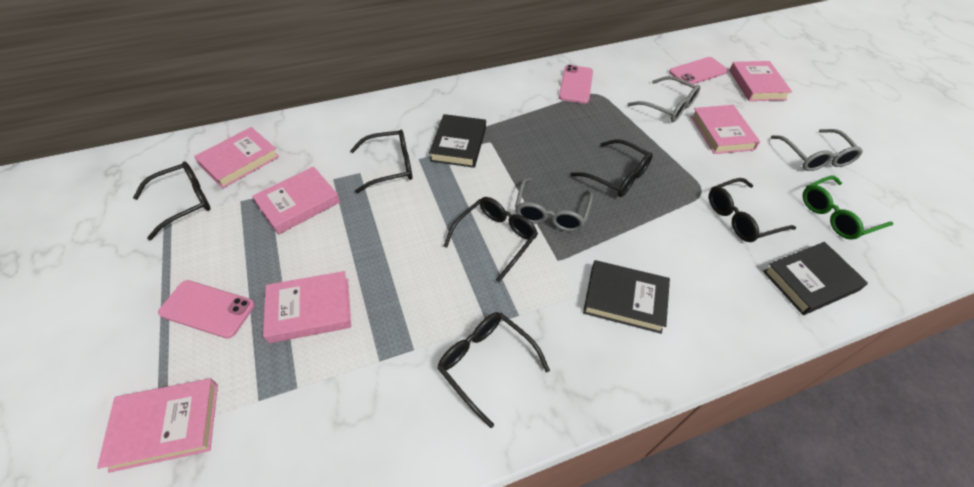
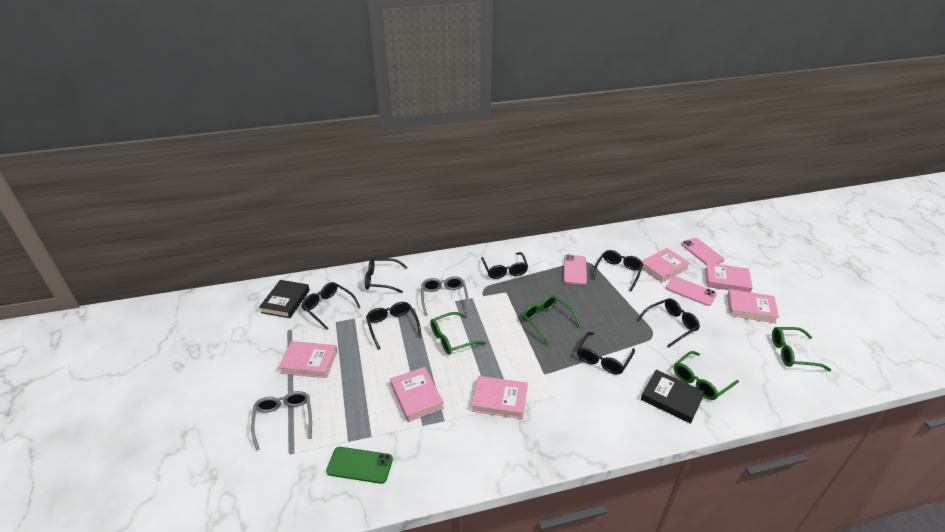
black book: [429,114,486,168] [583,260,670,334] [763,242,868,315] = 3 -> [259,280,310,318] [641,370,705,424] = 2
black glasses: [133,162,211,240] [350,130,412,193] [437,312,550,428] [444,197,538,282] [570,139,653,197] [709,178,797,242] = 6 -> [301,282,361,330] [365,258,408,293] [366,302,421,350] [481,252,528,279] [577,332,635,375] [592,250,643,291] [637,298,700,348] = 7
green glasses: [803,175,893,240] = 1 -> [430,312,486,355] [522,295,581,344] [674,351,739,400] [772,327,831,371] = 4
green phone: none = 0 -> [326,447,393,484] = 1
grey glasses: [515,177,593,232] [628,76,701,122] [771,129,863,171] = 3 -> [251,391,312,451] [421,276,468,316] = 2

